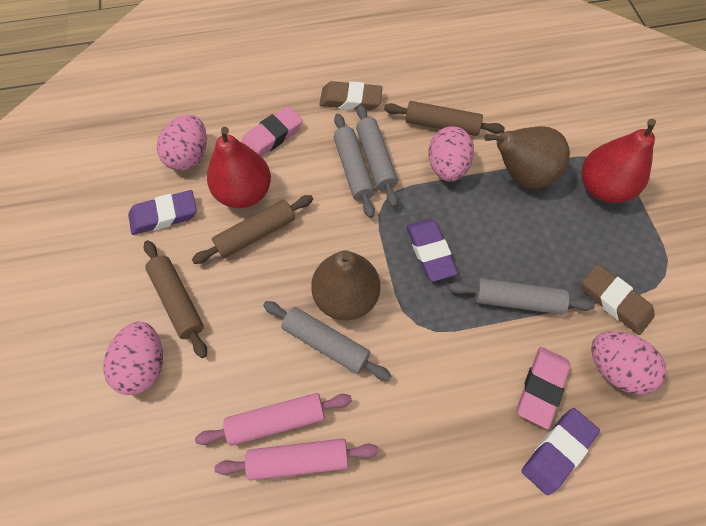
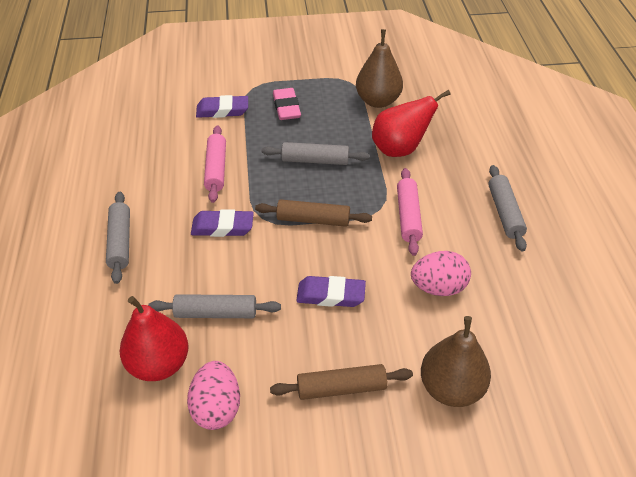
brown eraser: [319,81,383,111] [582,264,655,335] = 2 -> none = 0
brown rolling pin: [144,240,207,358] [192,195,313,264] [384,101,505,136] = 3 -> [255,199,372,227] [270,364,413,400] = 2
pink egg: [103,322,163,395] [157,115,207,171] [428,126,474,182] [591,331,666,395] = 4 -> [187,361,240,430] [411,251,471,296] = 2
pink eraser: [241,106,303,156] [517,347,570,429] = 2 -> [273,88,301,120] = 1

